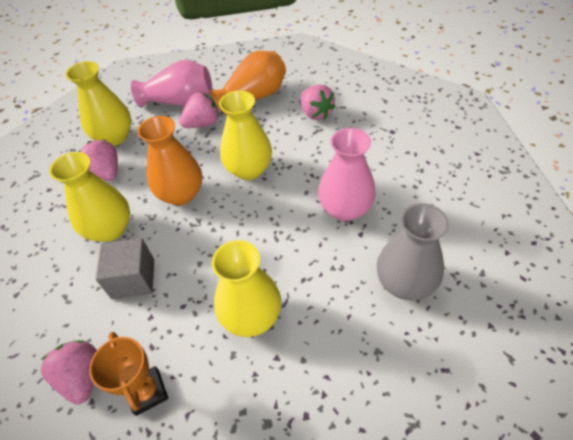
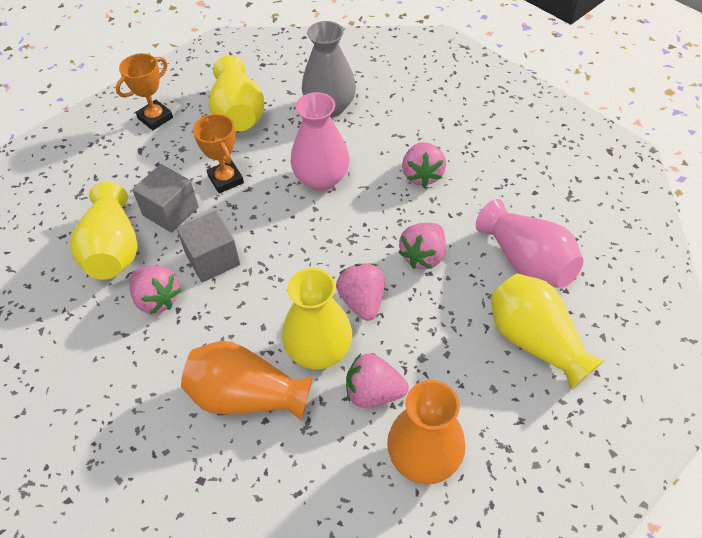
grey cube: [95,238,154,299] = 1 -> [132,164,199,233] [177,211,240,282] = 2
orange trophy: [89,332,168,416] = 1 -> [116,53,173,130] [193,114,244,193] = 2
pink strawberry: [41,340,97,405] [79,139,118,181] [179,92,219,128] [301,85,335,120] = 4 -> [130,266,182,315] [336,263,385,321] [346,353,409,408] [398,223,445,269] [402,142,446,187] = 5

